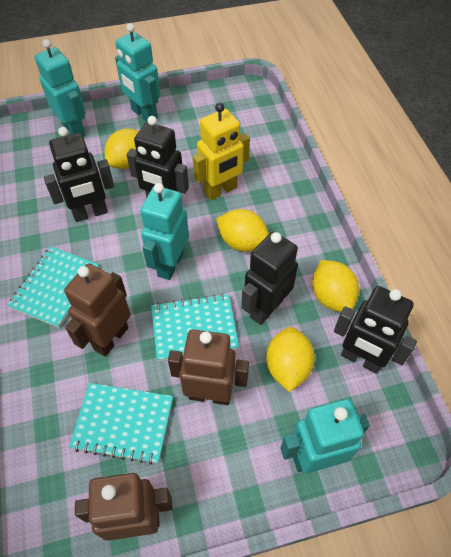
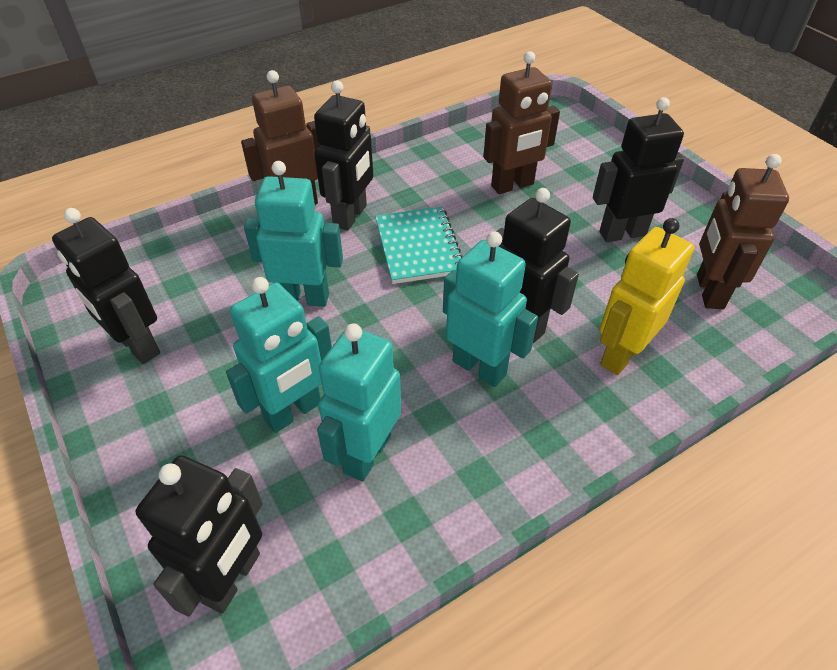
black robot: [44,127,114,222] [127,116,189,198] [241,231,298,325] [334,286,417,374] = 4 -> [52,208,160,364] [136,455,263,617] [314,80,373,230] [496,188,579,343] [593,97,684,242] = 5
turquoise notebook: [7,246,99,328] [69,383,173,465] [151,294,239,361] = 3 -> [375,207,463,284] = 1
yellow lemon: [105,128,139,169] [216,209,269,252] [266,327,315,392] [312,260,359,312] = 4 -> none = 0

